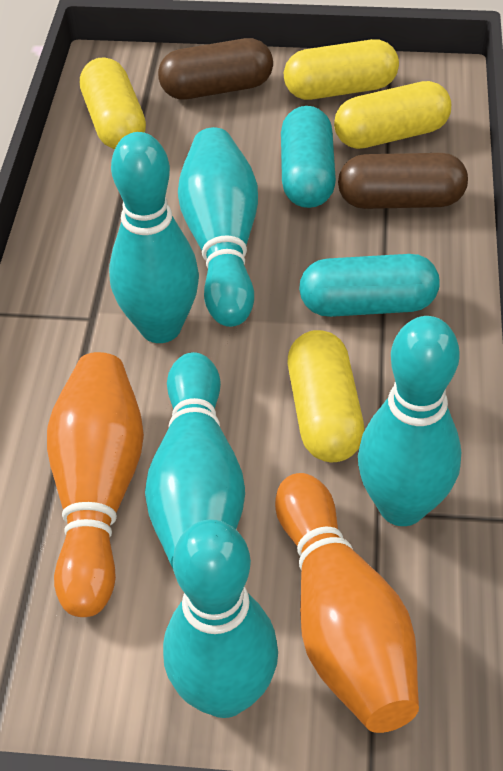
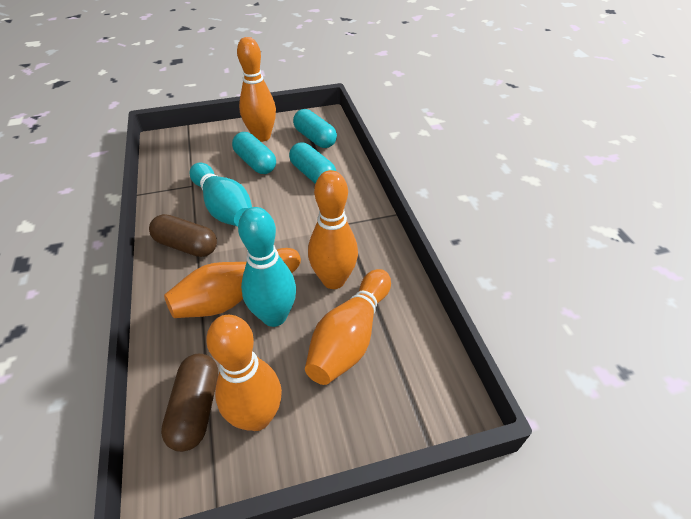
orange bowling pin: [47,352,144,617] [275,473,419,733] = 2 -> [164,248,301,318] [206,315,282,431] [237,37,276,142] [305,269,391,385] [308,170,358,289] = 5
turquoise bowling pin: [109,132,199,343] [145,352,245,568] [163,519,278,718] [178,127,258,327] [358,316,461,526] = 5 -> [189,163,252,227] [238,207,296,327] = 2
turquoise capsule: [281,106,336,208] [299,254,440,317] = 2 -> [232,132,276,174] [289,142,336,184] [293,109,337,148] = 3
yellow capsule: [80,57,146,150] [284,39,399,100] [288,330,364,462] [334,81,451,149] = 4 -> none = 0

